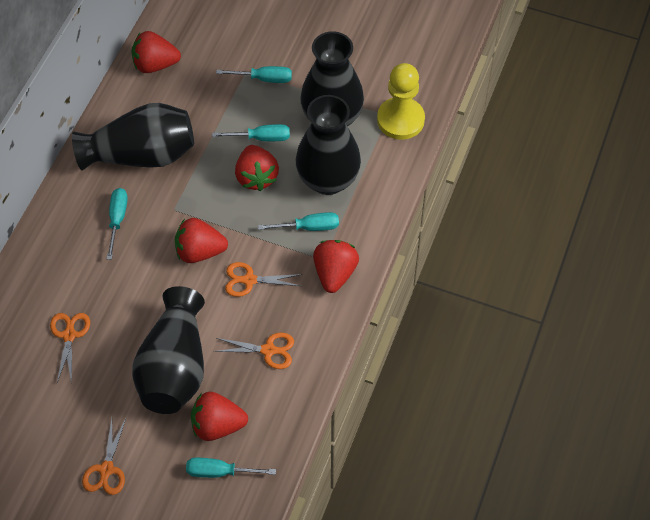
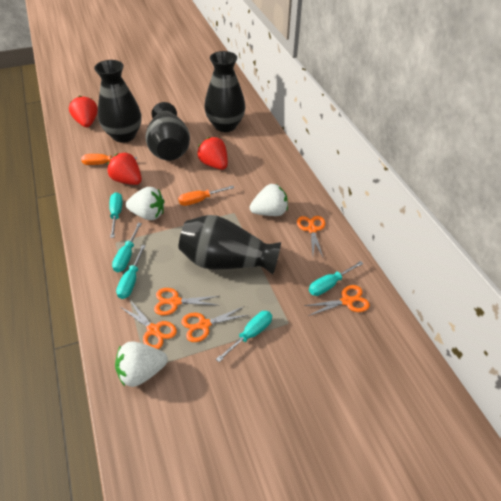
orange scissors: [50,313,90,384] [82,419,126,495] [214,332,294,369] [225,262,302,297] = 4 -> [120,299,177,349] [154,288,219,315] [181,306,248,342] [297,216,325,259] [305,285,370,316] = 5
orange screwdriver: none = 0 -> [81,154,137,165] [178,186,235,206] = 2
red strawberry: [131,31,181,73] [175,218,228,263] [191,391,248,441] [235,145,279,191] [313,240,359,293] = 5 -> [69,96,98,127] [107,152,142,185] [198,137,228,170] = 3
white strawberry: none = 0 -> [115,341,168,387] [126,187,164,220] [250,184,288,216] = 3
yellow pawn: [377,63,425,140] = 1 -> none = 0

